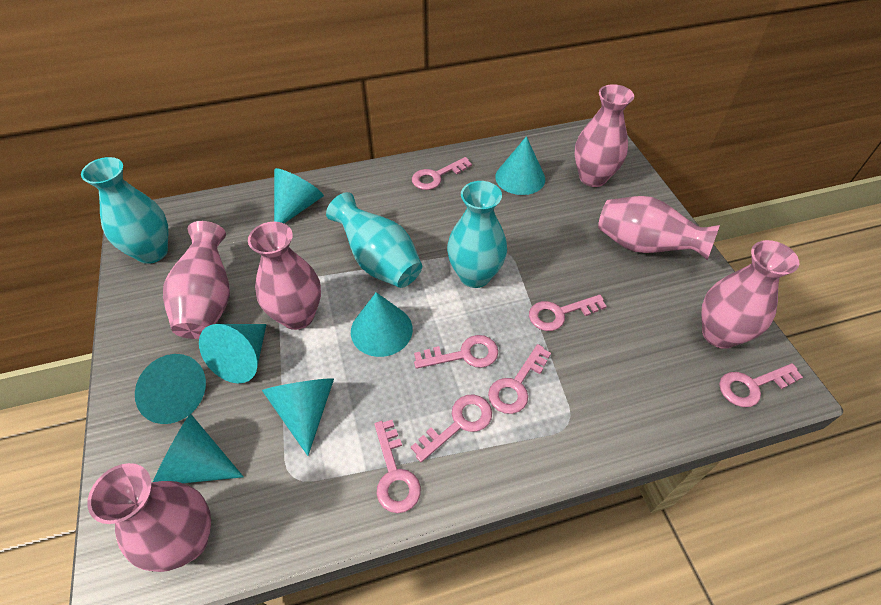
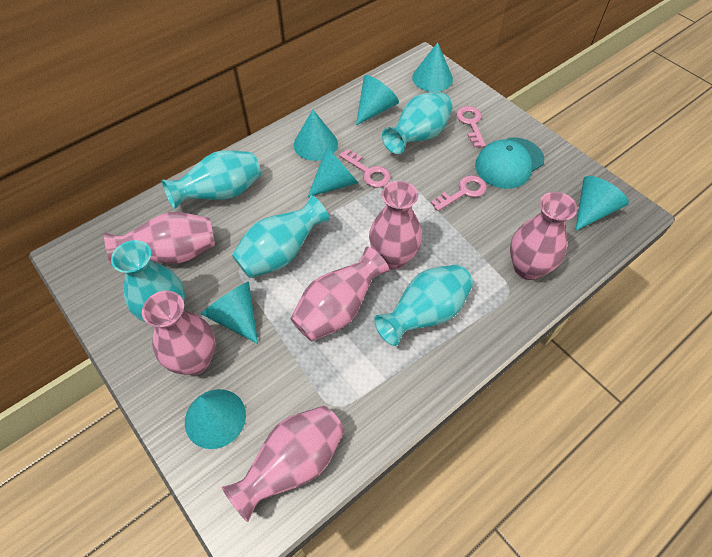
pink key: [374,420,421,513] [411,395,492,462] [412,157,472,190] [414,335,498,369] [488,344,551,414] [529,295,607,331] [719,363,803,407] = 7 -> [339,149,391,187] [431,175,487,211] [456,106,486,148] = 3
turquoise cap: none = 0 -> [475,137,544,189] = 1
turquoise vase: [81,157,169,264] [326,192,422,288] [447,181,507,288] = 3 -> [111,240,185,322] [162,150,261,209] [232,195,330,278] [374,264,473,346] [382,92,453,154] = 5

